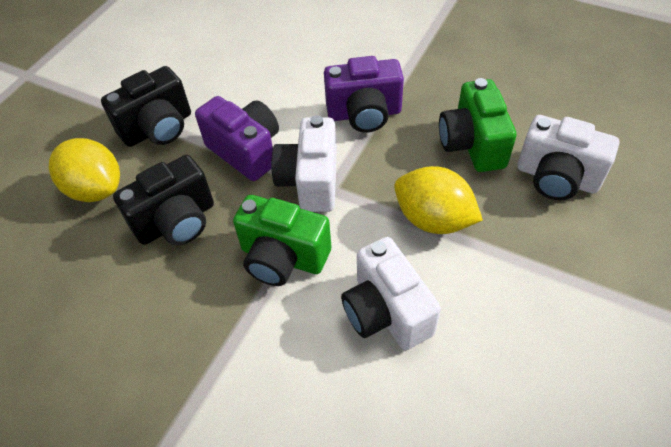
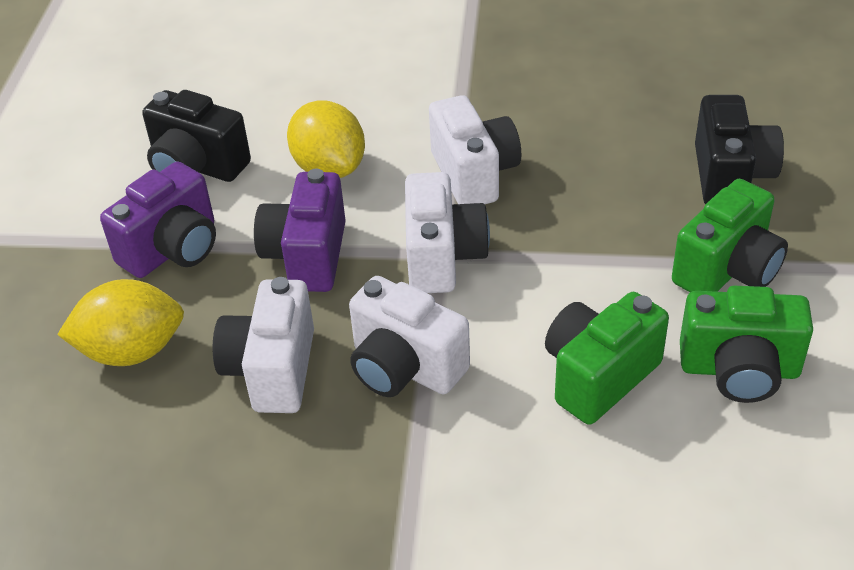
green camera: [233,195,331,286] [439,78,517,172] = 2 -> [545,292,669,425] [672,179,788,292] [680,286,813,403] = 3
white camera: [271,115,337,212] [341,237,441,350] [517,115,619,200] = 3 -> [213,277,314,413] [349,276,470,397] [405,172,490,293] [429,95,521,204] = 4

